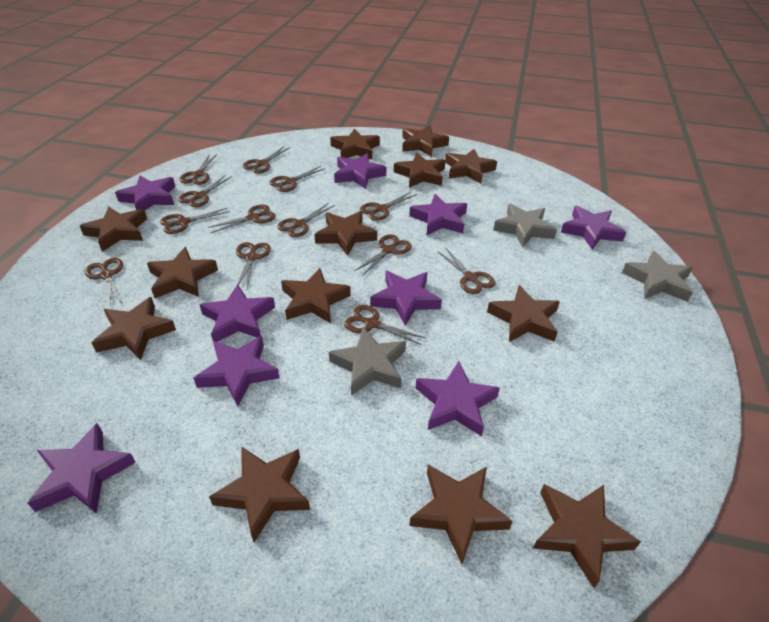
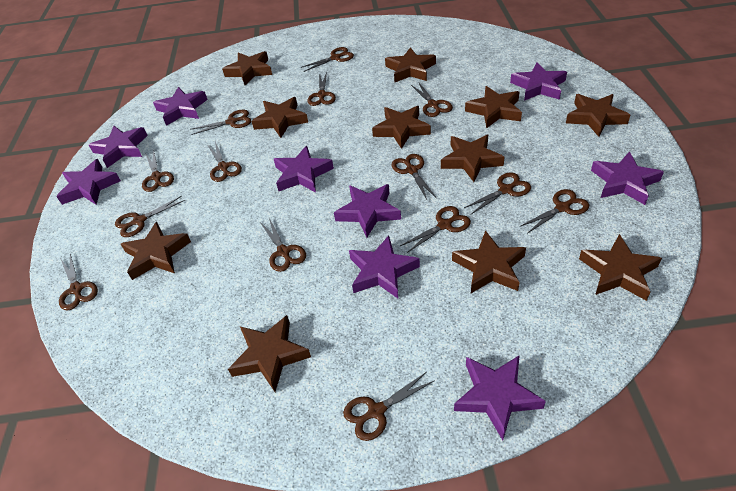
brown scissors: [85,258,123,307] [160,208,230,234] [178,175,232,207] [180,154,217,185] [207,204,276,233] [236,242,271,288] [243,146,289,173] [269,166,326,192] [277,203,335,237] [344,305,426,345] [354,234,412,276] [360,192,417,221] [437,248,495,294] = 13 -> [59,254,98,311] [115,196,185,237] [142,149,174,192] [190,110,251,135] [207,141,242,182] [260,218,306,272] [300,47,354,72] [307,72,336,106] [343,372,435,441] [392,154,436,199] [400,206,471,253] [411,82,453,117] [464,172,531,214] [521,189,589,234] = 14
brown star: [80,206,147,252] [92,297,176,360] [147,247,218,298] [209,446,310,542] [281,268,351,323] [314,211,377,256] [330,129,380,159] [394,153,446,188] [402,125,449,157] [409,465,513,564] [445,149,497,183] [487,285,560,342] [533,484,641,588] = 13 -> [121,222,191,280] [222,51,272,85] [228,315,311,392] [252,97,308,138] [372,106,431,149] [385,47,436,83] [441,134,505,182] [452,230,526,293] [465,86,522,128] [566,94,630,137] [579,234,662,301] = 11
grey star: [329,327,406,396] [493,204,557,247] [622,251,693,302] = 3 -> none = 0

